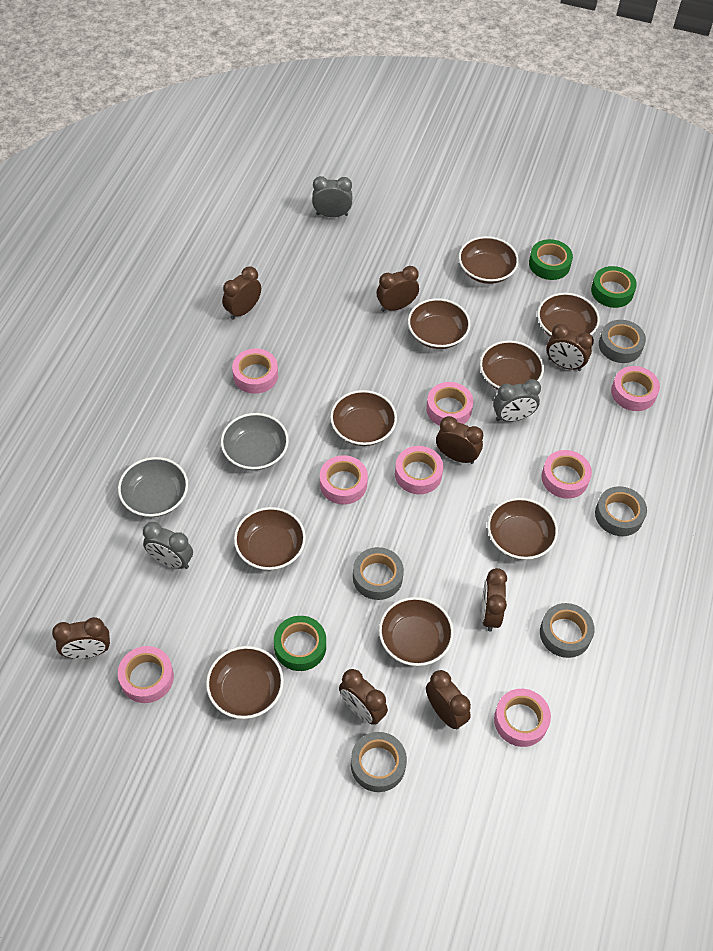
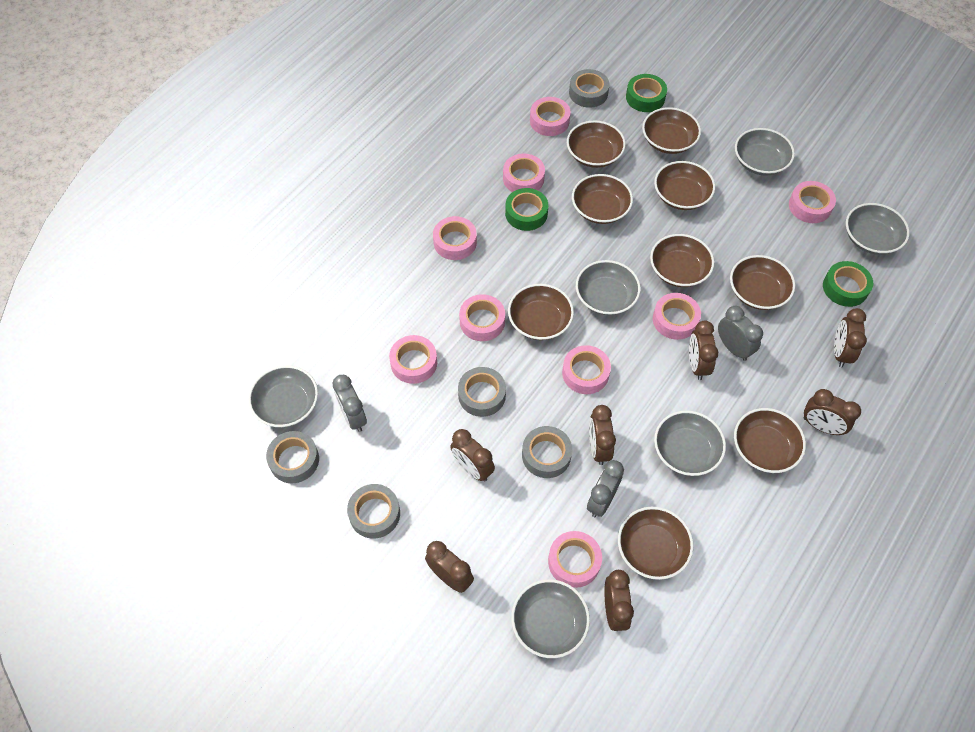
brown clock: [52,617,110,659] [222,266,261,320] [339,669,388,725] [377,266,419,312] [426,670,471,729] [436,416,483,464] [482,568,507,632] [546,324,594,371] = 8 -> [425,541,474,593] [450,429,495,481] [589,405,616,465] [604,570,634,631] [689,320,719,380] [804,389,861,435] [834,308,867,368] = 7
grey bowl: [118,457,188,517] [221,413,289,470] = 2 -> [248,365,318,427] [511,579,590,658] [576,260,641,315] [654,411,726,476] [735,128,795,176] [846,203,910,255] = 6
pink tape: [118,646,174,703] [232,349,278,394] [320,455,368,504] [395,446,443,494] [426,382,473,426] [494,689,551,747] [541,450,592,499] [611,366,660,411] = 8 -> [389,335,437,384] [433,216,477,260] [459,294,505,341] [503,154,545,192] [530,97,571,136] [548,531,602,588] [562,345,611,394] [653,293,701,340] [789,181,836,223] = 9

